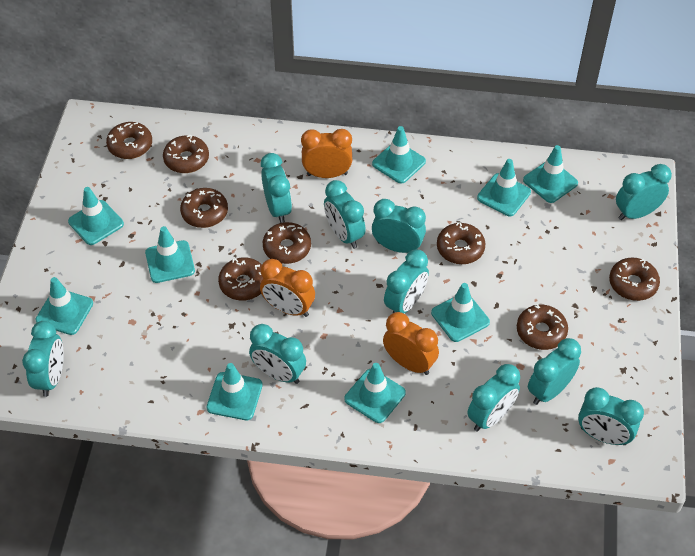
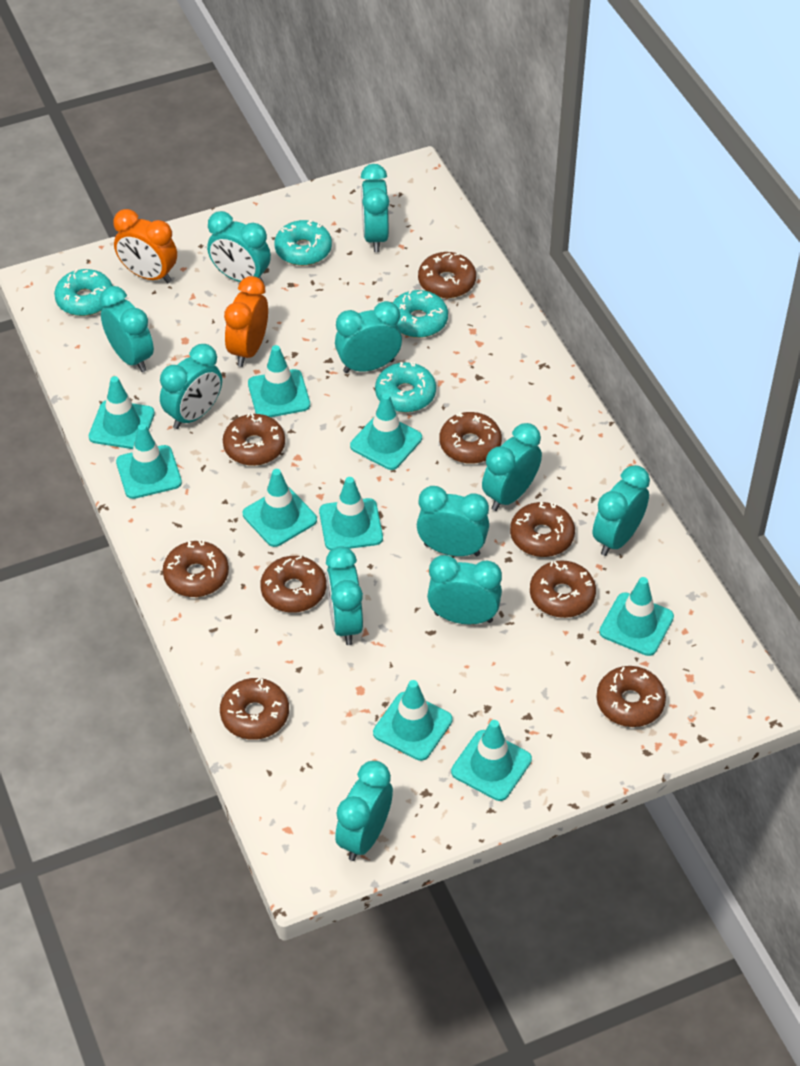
brown donut: [106,122,152,159] [163,135,209,173] [180,188,228,228] [218,257,263,301] [263,222,311,264] [437,222,485,264] [517,304,568,350] [609,258,660,301] = 8 -> [163,540,229,597] [220,678,289,740] [223,413,285,466] [260,556,326,613] [418,252,476,298] [440,412,502,464] [510,502,575,557] [530,560,596,618] [596,666,666,727] = 9
orange clock: [260,259,315,317] [301,129,352,178] [383,312,439,375] = 3 -> [113,209,177,283] [224,276,268,367] = 2
turquoise clock: [22,321,64,397] [249,324,306,384] [261,153,292,223] [324,180,366,249] [372,199,426,253] [384,249,429,314] [467,364,520,432] [528,338,581,405] [578,387,644,445] [616,164,672,220] = 10 -> [100,286,154,372] [160,344,222,429] [207,211,271,283] [326,546,363,645] [335,301,402,373] [335,761,393,861] [361,164,389,252] [417,486,489,556] [427,555,502,624] [482,423,542,511] [593,465,650,556] = 11
turquoise donut: none = 0 -> [54,269,113,316] [274,220,332,266] [375,362,436,413] [393,290,448,338] = 4

